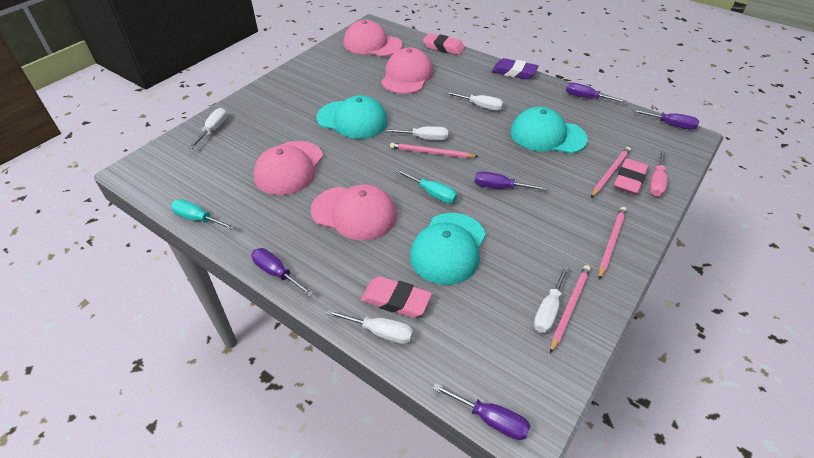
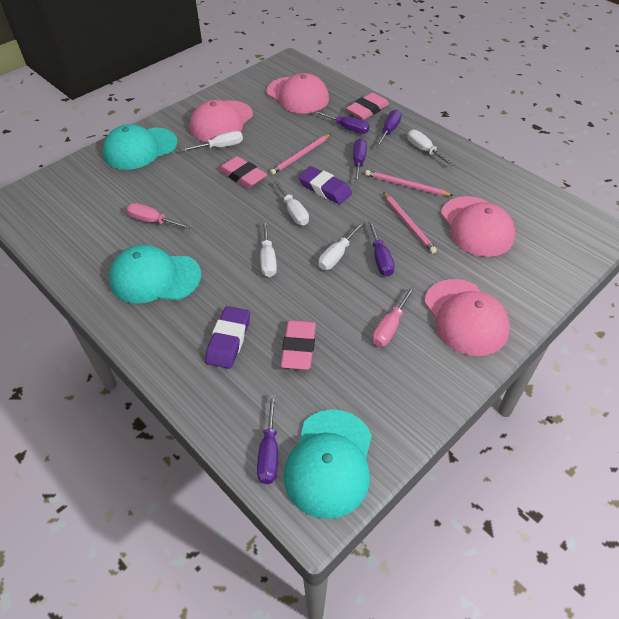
pink pencil: [390,143,478,158] [550,265,591,353] [591,147,631,198] [598,207,627,279] = 4 -> [270,134,331,175] [365,170,454,196] [383,192,437,253] = 3
pink screwdriver: [649,150,667,197] = 1 -> [126,203,191,229] [372,286,415,347] = 2
purple eraser: [492,58,538,79] = 1 -> [205,306,250,369] [298,166,352,204] = 2
turquoise screwdriver: [171,199,235,230] [395,169,457,203] = 2 -> none = 0

